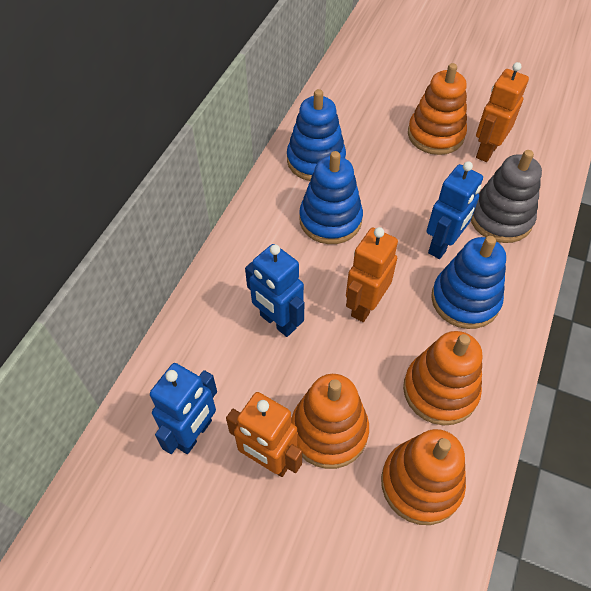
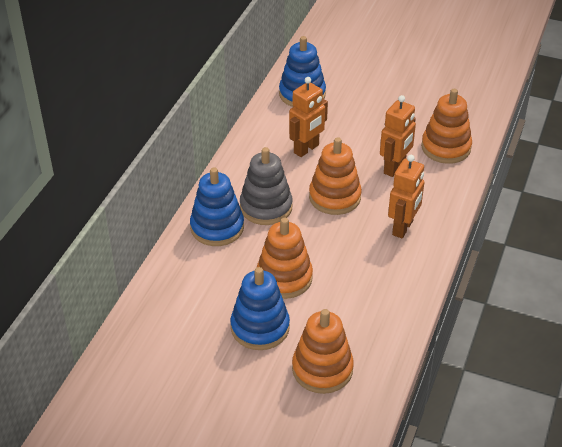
blue robot: [150,363,217,454] [245,244,305,337] [427,161,483,259] = 3 -> none = 0

